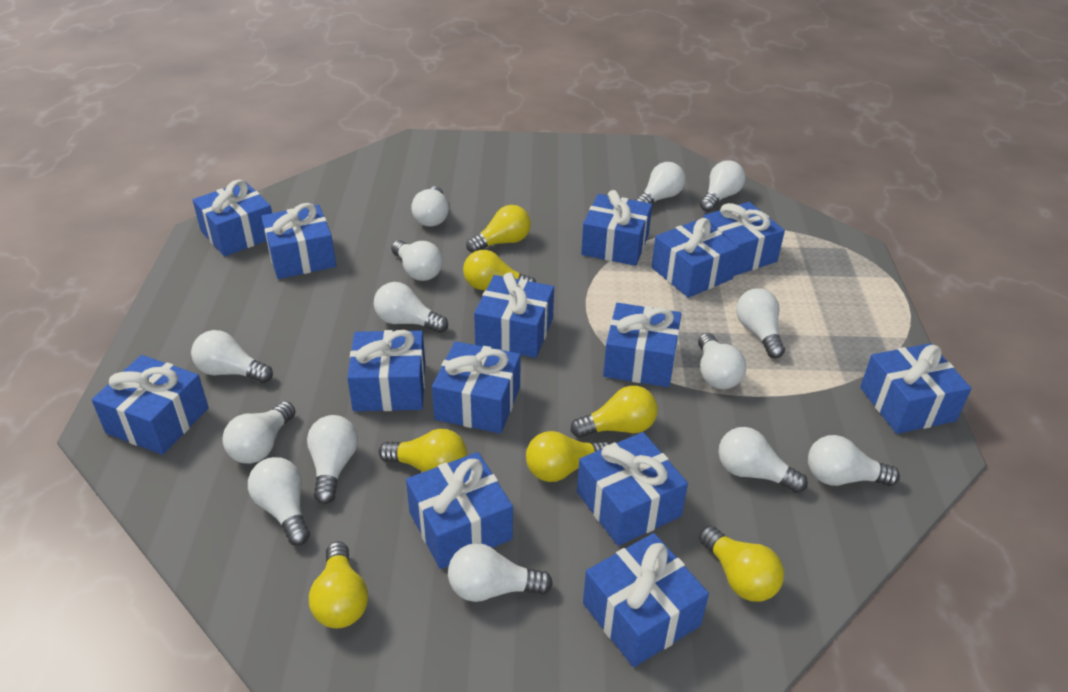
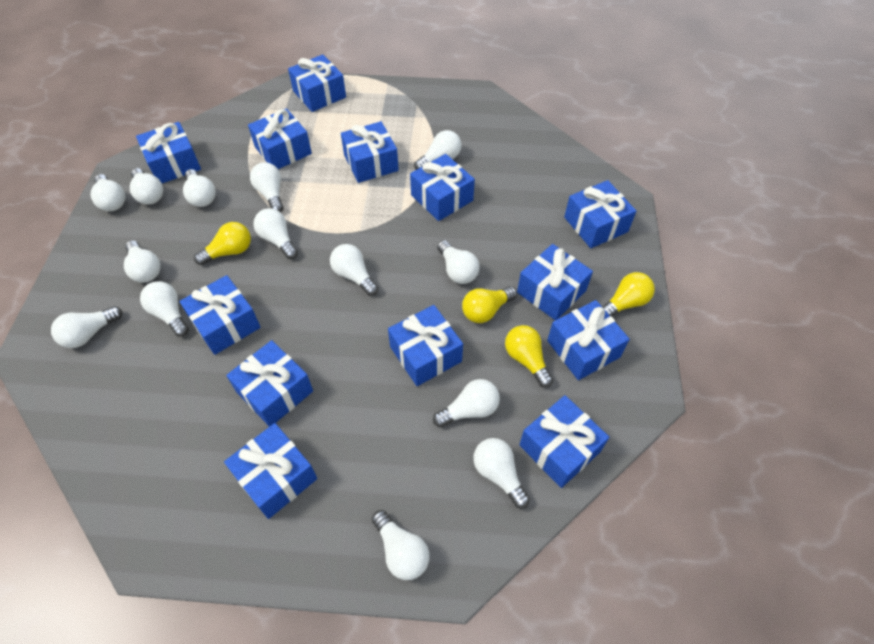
blue gift: [92,355,209,455] [193,179,272,257] [261,203,336,279] [347,330,425,411] [406,452,513,569] [432,341,521,434] [474,272,554,358] [577,432,688,546] [581,190,652,266] [583,533,709,667] [603,303,681,387] [652,218,739,298] [703,202,785,276] [860,343,971,434] = 14 -> [136,122,201,183] [180,275,261,355] [224,423,317,519] [226,340,313,427] [248,108,312,169] [288,54,346,112] [341,121,399,183] [388,305,463,386] [410,154,475,221] [517,244,593,320] [519,395,609,488] [547,300,630,380] [564,180,636,248] = 13
yellow light bulb: [309,542,368,628] [379,429,467,472] [463,250,536,290] [466,205,531,253] [526,431,609,482] [571,386,658,438] [699,526,784,602] = 7 -> [194,222,251,265] [462,286,517,323] [505,325,553,388] [602,272,655,316] = 4

